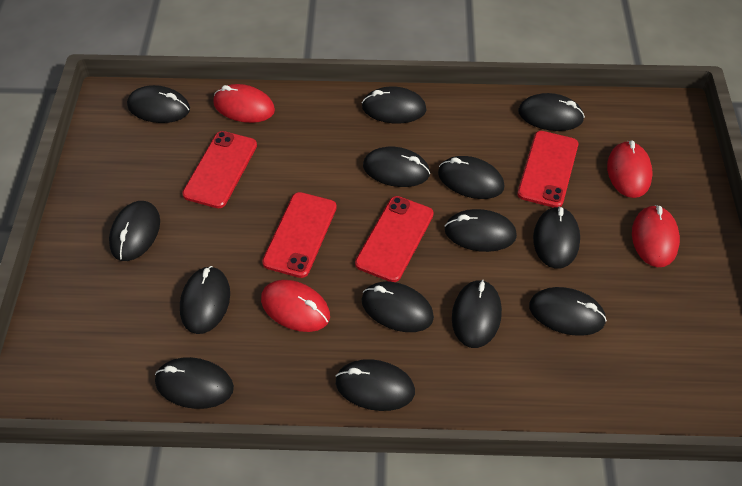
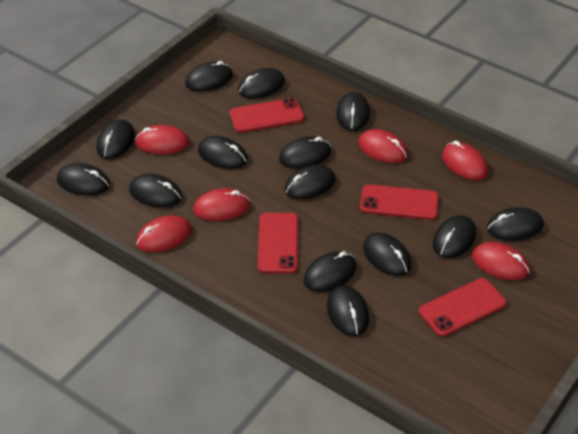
red mouse: [213,84,275,123] [261,280,330,332] [607,141,653,198] [632,205,680,267] = 4 -> [135,125,190,154] [136,215,192,252] [193,188,250,221] [358,129,408,163] [442,141,488,180] [472,242,530,280] = 6

